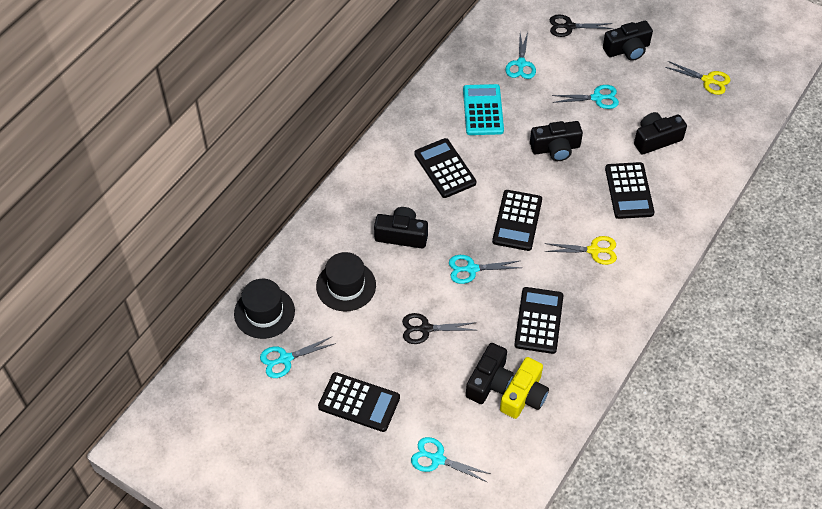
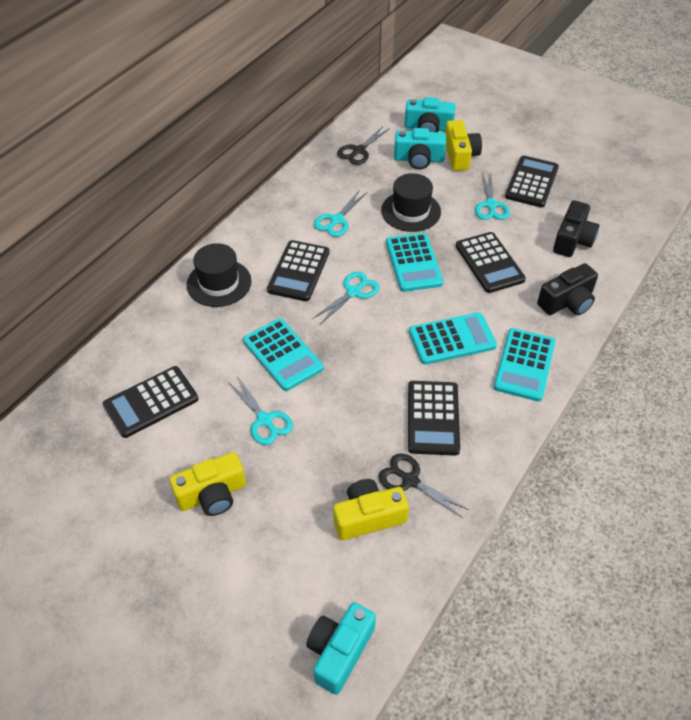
black camera: [374,207,428,248] [466,343,514,404] [530,121,583,161] [603,21,653,61] [634,112,687,155] = 5 -> [537,263,598,315] [553,200,600,257] = 2
turquoise calculator: [463,84,504,135] = 1 -> [243,318,324,391] [386,233,444,292] [409,312,497,365] [494,328,556,402] = 4
turquoise camera: none = 0 -> [306,602,376,695] [394,128,446,170] [405,97,455,132] = 3
turquoise scissors: [260,337,336,378] [411,437,490,482] [449,255,521,284] [505,32,536,79] [552,85,619,109] = 5 -> [228,376,293,445] [312,272,380,324] [314,190,367,237] [475,173,510,220] = 4
yellow camera: [500,357,549,419] = 1 -> [169,452,246,516] [333,479,409,540] [445,120,482,171] = 3
yellow scissors: [545,236,617,265] [665,61,730,95] = 2 -> none = 0

